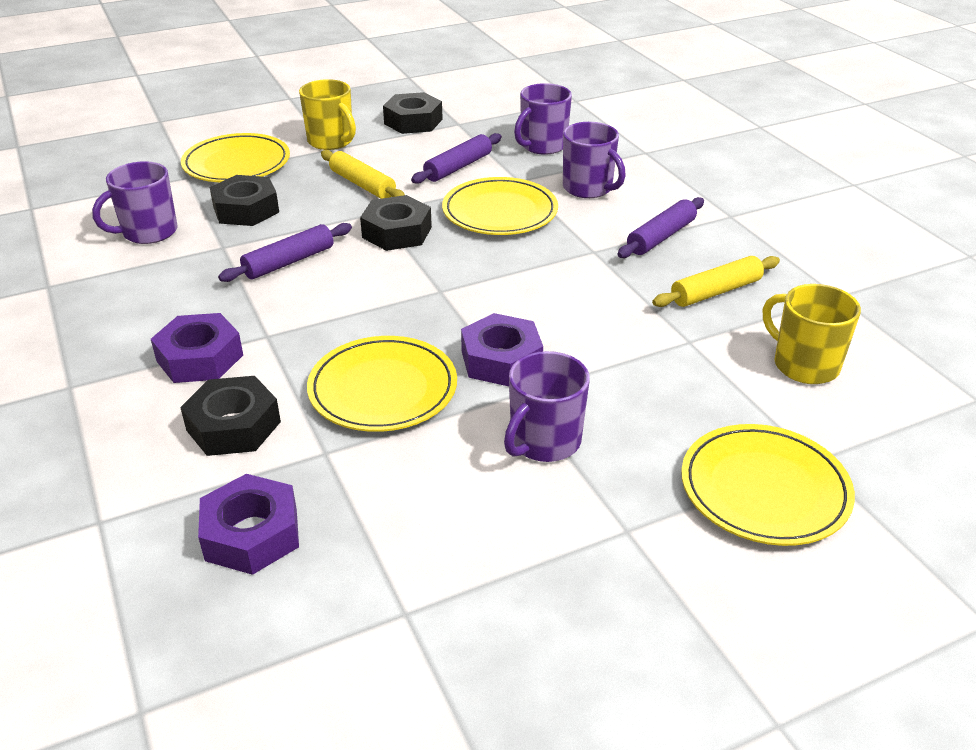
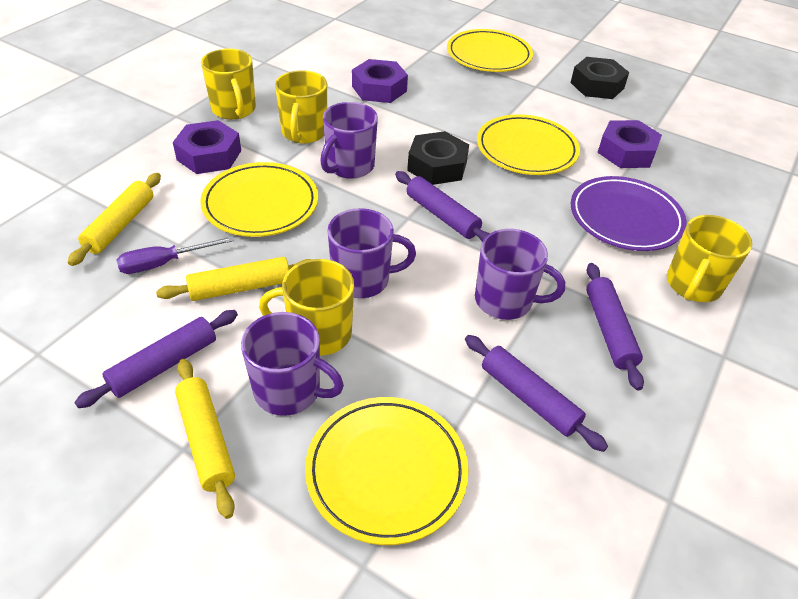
black nut: [180,376,281,456] [210,175,279,226] [360,195,432,251] [383,92,443,134] = 4 -> [407,131,469,185] [570,57,629,99] = 2
purple plate: none = 0 -> [571,176,687,251] = 1
purple rolling pin: [218,223,352,282] [411,133,502,184] [617,197,704,258] = 3 -> [74,310,238,408] [395,171,490,242] [465,335,608,452] [586,263,644,391] = 4
purple screwdriver: none = 0 -> [117,236,235,274] = 1
yellow mug: [299,79,356,150] [763,284,861,384] = 2 -> [201,49,256,120] [259,259,354,356] [275,70,327,144] [667,215,753,302] = 4
yellow rolling pin: [321,150,405,199] [652,256,780,307] = 2 -> [68,173,161,266] [156,257,312,301] [175,359,235,519] = 3

